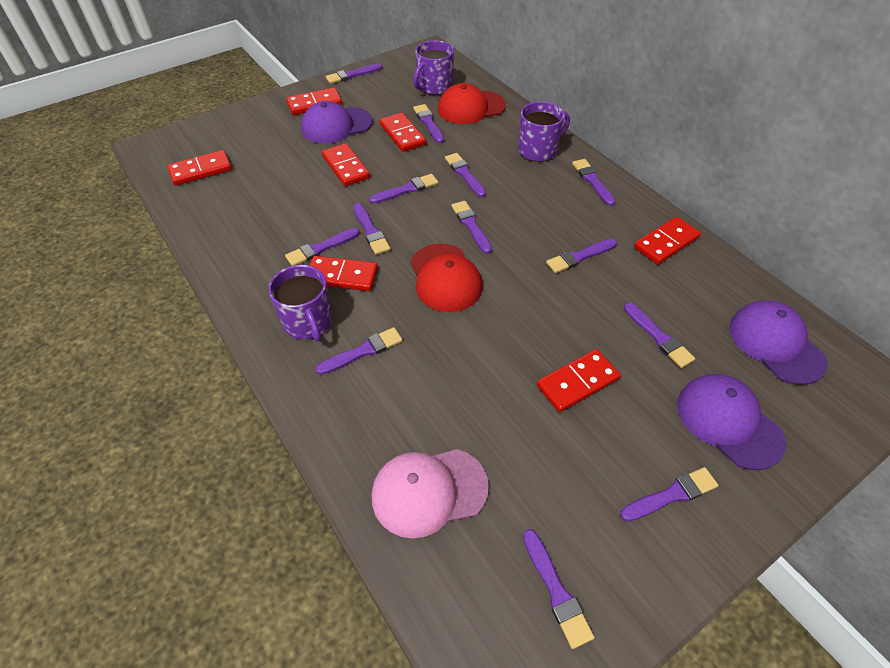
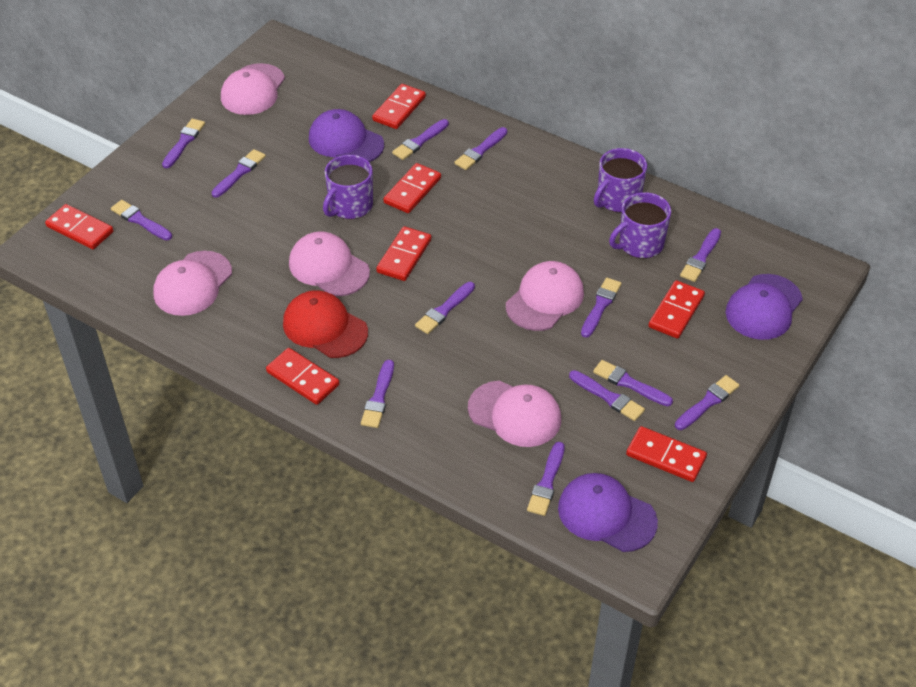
pink cap: [372,449,489,538] = 1 -> [153,251,232,316] [221,63,285,115] [289,231,370,296] [468,381,561,447] [506,261,584,331] = 5
red cap: [410,244,482,312] [438,83,506,124] = 2 -> [283,290,368,358] = 1

